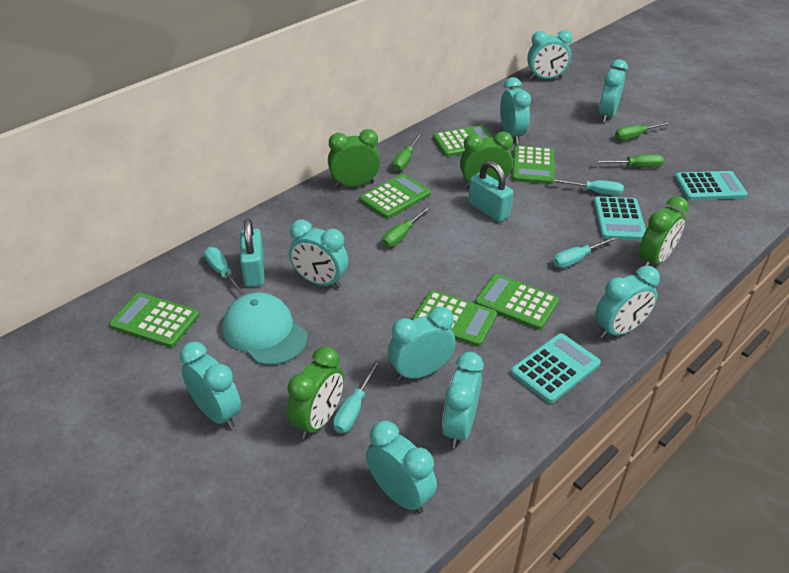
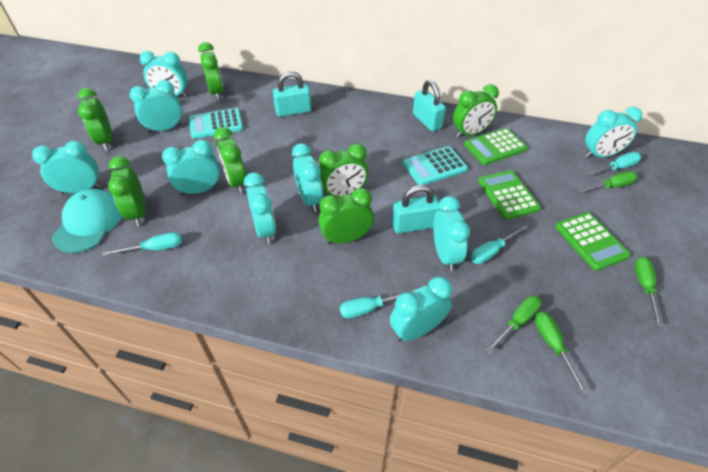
green calculator: [109,293,199,348] [360,174,431,219] [412,290,497,347] [433,125,493,157] [475,274,559,330] [512,145,554,184] = 6 -> [464,128,528,165] [478,170,541,220] [555,212,631,271] = 3
green clock: [287,346,344,439] [328,129,380,188] [460,131,513,189] [639,196,689,266] = 4 -> [78,88,112,150] [108,156,145,226] [198,42,224,100] [214,127,246,193] [319,143,368,197] [319,188,374,244] [453,84,499,138] = 7
turquoise calculator: [511,333,601,403] [594,197,646,240] [674,171,748,200] = 3 -> [189,108,243,139] [403,146,468,185] = 2
turquoise padlock: [240,218,265,287] [468,160,514,222] = 2 -> [273,71,311,117] [392,185,440,234] [413,80,446,131] = 3

